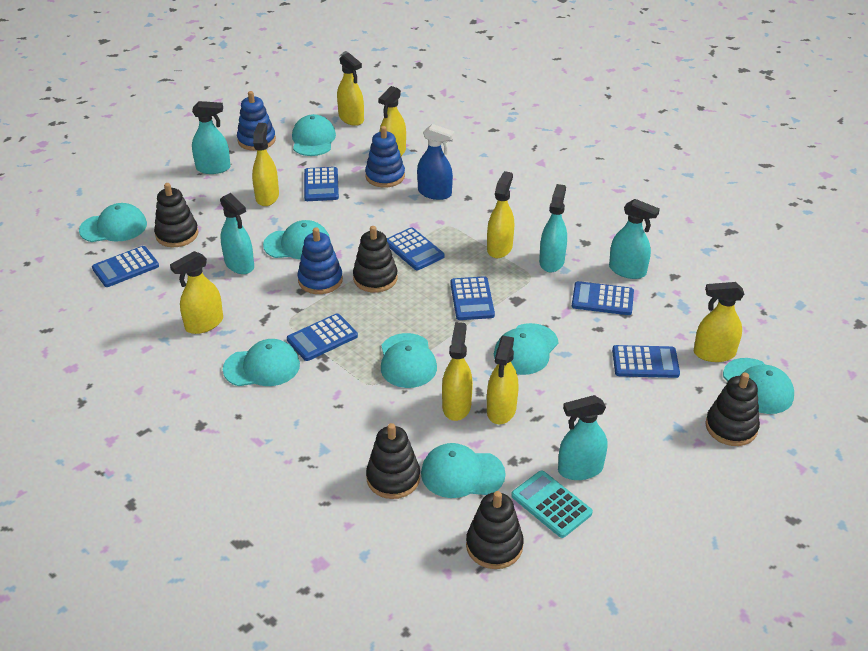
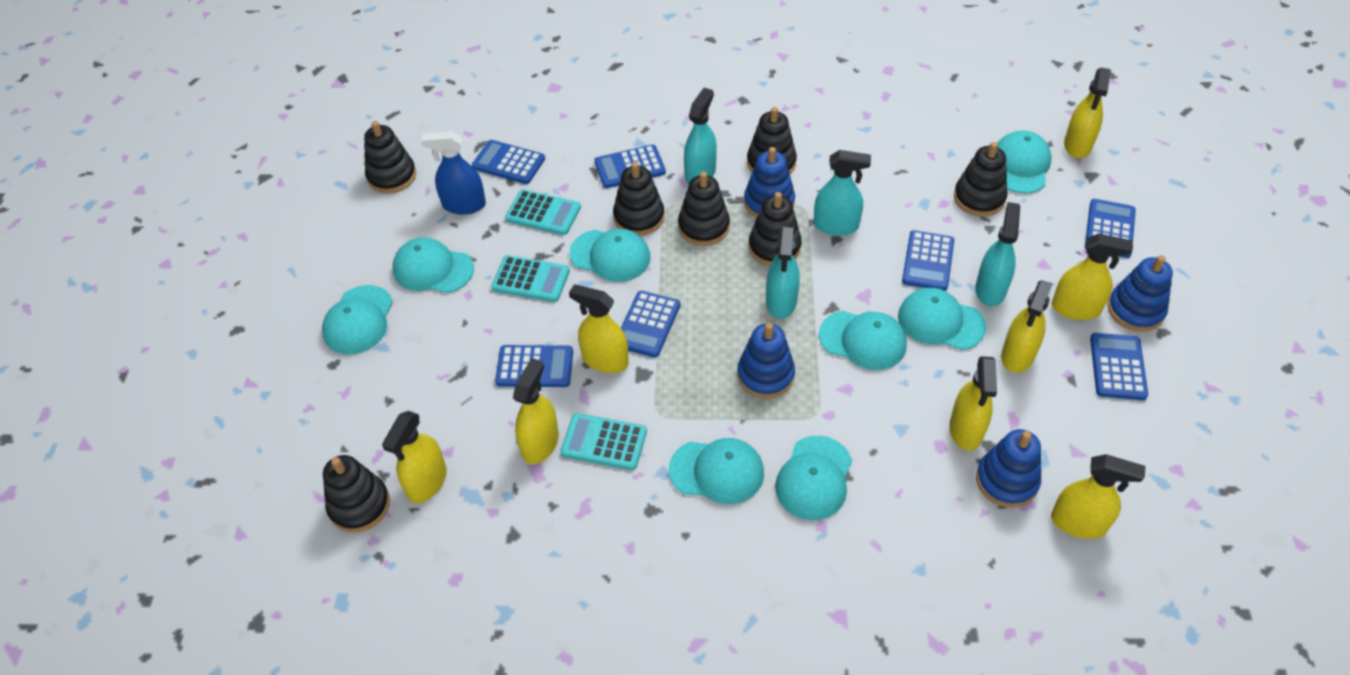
black stacking toy: [154,183,198,247] [353,226,398,293] [366,423,420,499] [466,491,524,569] [705,373,760,446] = 5 -> [323,455,390,533] [364,121,416,193] [613,162,664,236] [678,172,730,246] [747,107,797,174] [749,192,802,266] [954,142,1008,216] = 7
blue stacking toy: [237,91,276,151] [298,227,343,294] [365,126,405,188] = 3 -> [737,323,795,399] [744,147,795,218] [976,429,1041,508] [1108,255,1173,332] = 4
turquoise calculator: [511,471,593,538] = 1 -> [491,255,570,302] [505,189,581,235] [561,413,647,470] = 3
turquoise spray bottle: [192,101,231,174] [220,193,254,274] [539,184,567,272] [558,395,608,480] [609,199,660,279] = 5 -> [684,88,717,184] [766,226,800,319] [814,150,871,236] [975,202,1020,307] = 4

